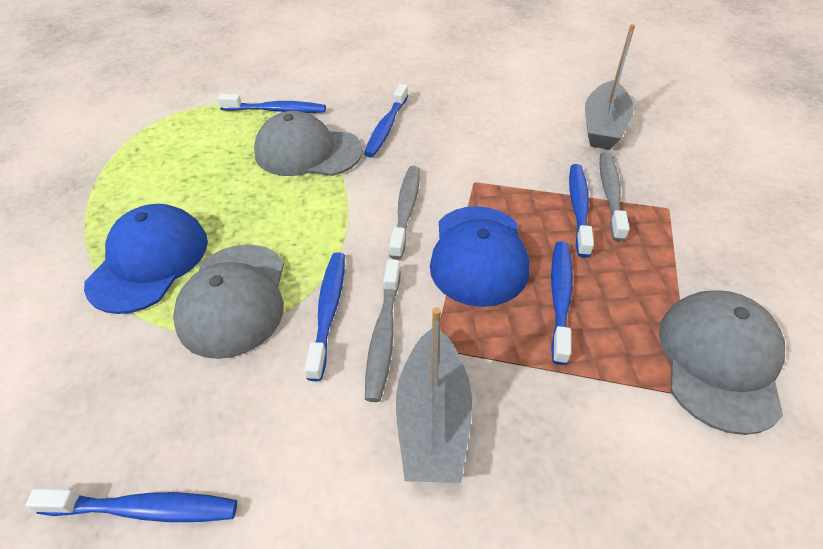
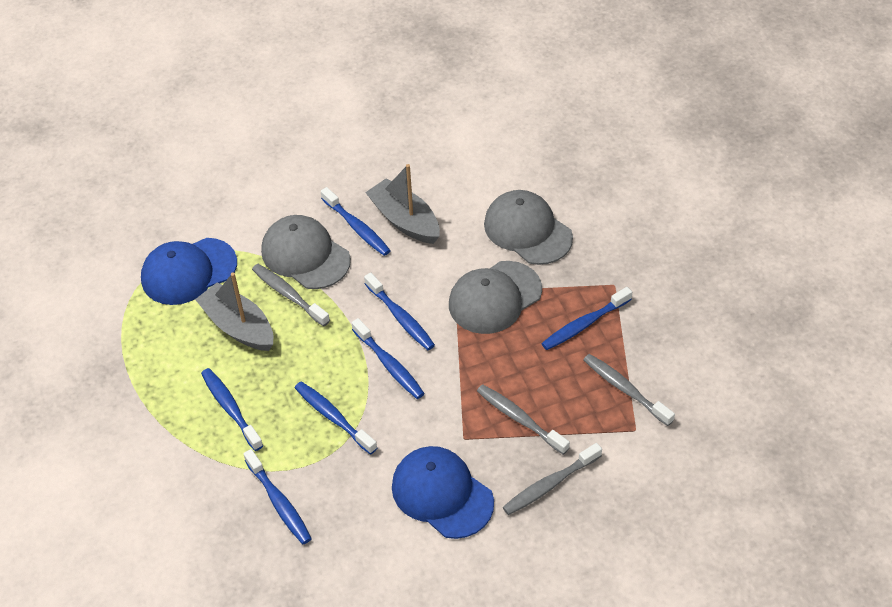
blue toothbrush: [26,489,237,522] [217,94,326,113] [304,252,345,381] [364,84,408,157] [551,241,573,365] [569,164,594,258] = 6 -> [201,368,263,451] [244,449,312,544] [295,382,377,454] [321,187,391,256] [352,318,425,399] [364,273,435,350] [541,287,632,350] = 7
grey toothbrush: [365,259,400,402] [389,166,420,259] [600,152,630,242] = 3 -> [252,264,330,326] [477,384,570,455] [503,443,602,515] [584,354,675,426] = 4

